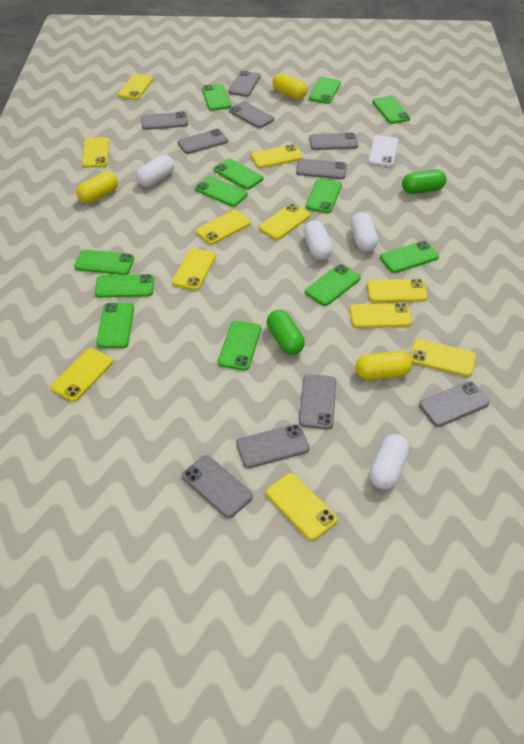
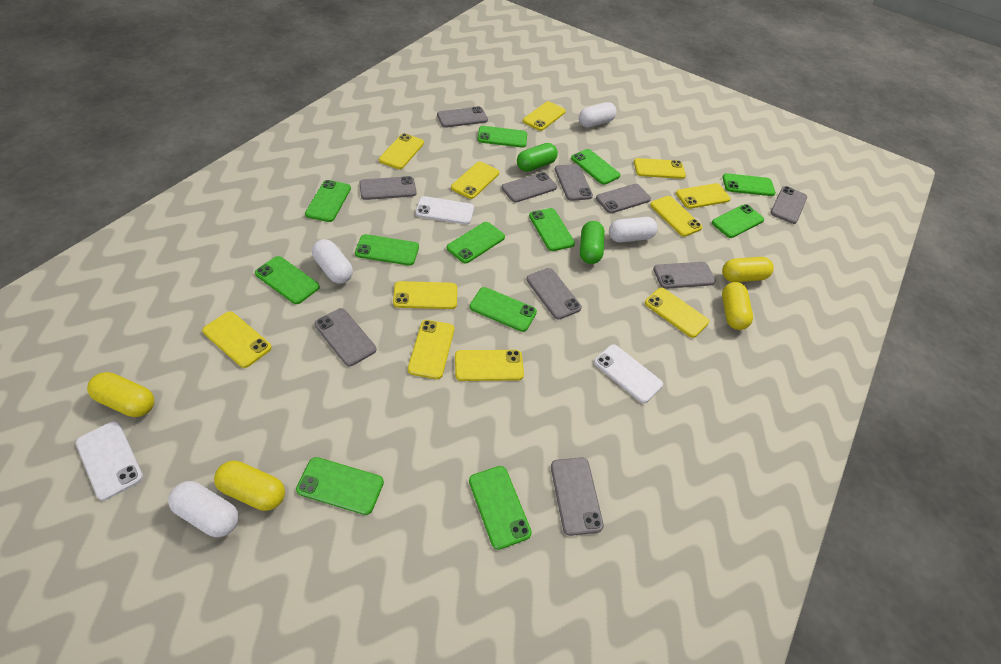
white phone: [368,135,398,166] = 1 -> [76,421,143,501] [415,196,474,224] [594,344,663,403] = 3
yellow capsule: [76,172,118,203] [273,73,307,100] [355,351,412,380] = 3 -> [87,372,154,417] [214,461,285,511] [722,257,774,282] [722,282,753,330] = 4

